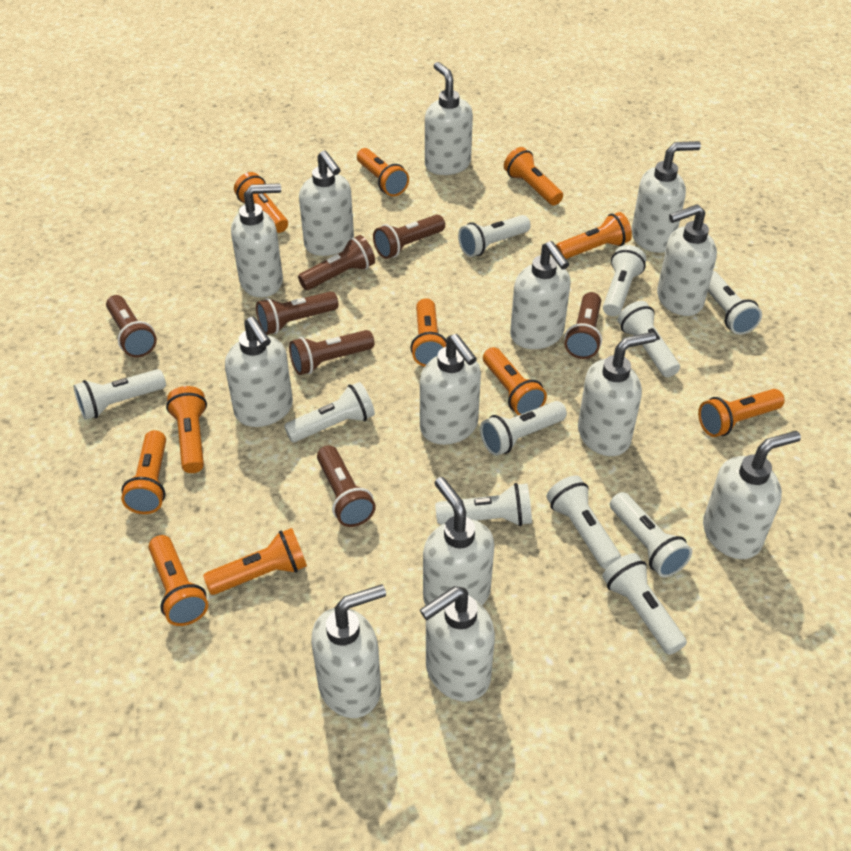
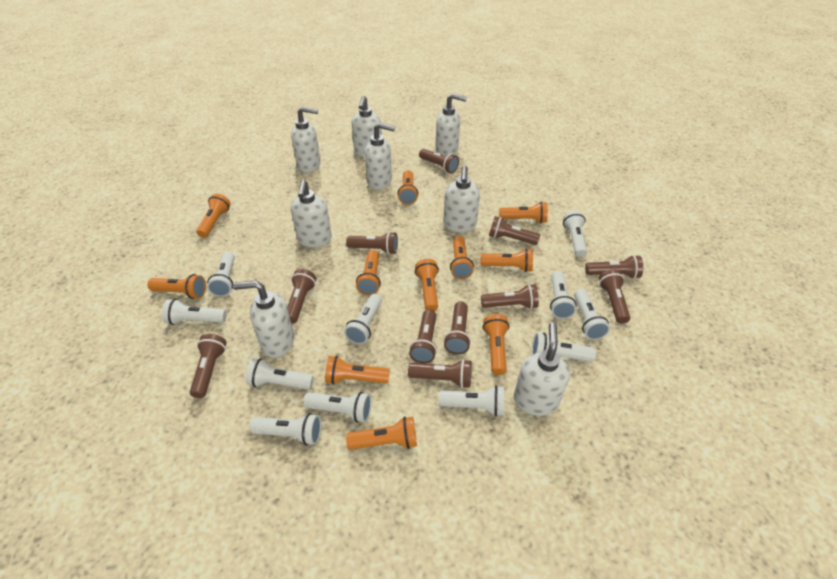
brown flashlight: [106,295,157,358] [256,291,338,335] [289,330,374,375] [298,235,375,290] [317,445,376,527] [373,215,445,259] [564,292,602,359] = 7 -> [190,334,227,398] [287,269,316,324] [346,231,398,255] [408,359,472,388] [409,309,437,364] [419,149,459,173] [444,301,471,354] [481,284,539,309] [489,216,540,245] [585,255,643,279] [598,269,630,324] = 11
white soap dispenser: [225,316,293,427] [231,183,283,298] [299,150,354,256] [311,585,386,718] [420,334,481,445] [420,586,495,702] [423,477,494,606] [425,62,473,175] [510,241,571,349] [578,332,656,456] [632,141,701,253] [657,204,717,316] [703,431,801,559] = 13 -> [233,280,294,358] [291,106,321,172] [291,180,332,247] [352,96,382,157] [365,123,395,190] [435,93,467,156] [443,166,480,232] [514,323,570,416] = 8

